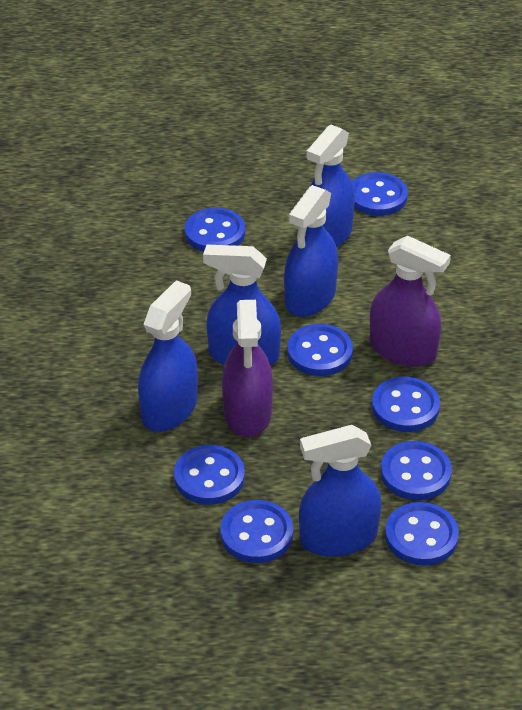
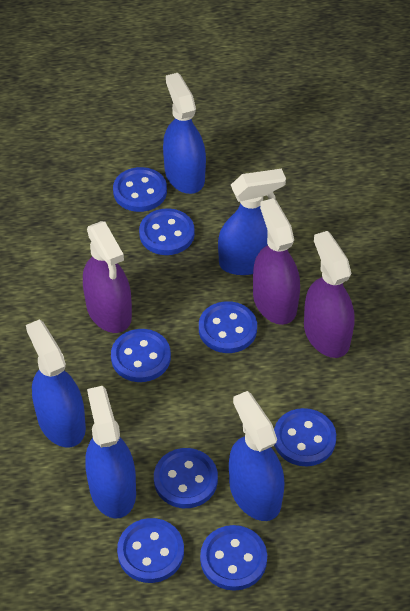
purple spray bottle: [222,300,273,437] [370,236,451,367] = 2 -> [83,221,132,333] [253,198,300,325] [304,231,355,358] = 3

